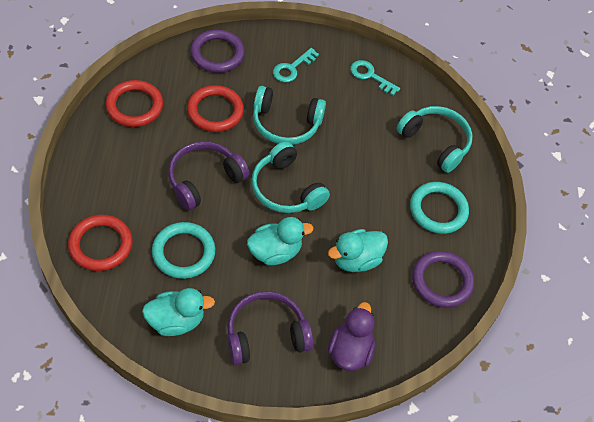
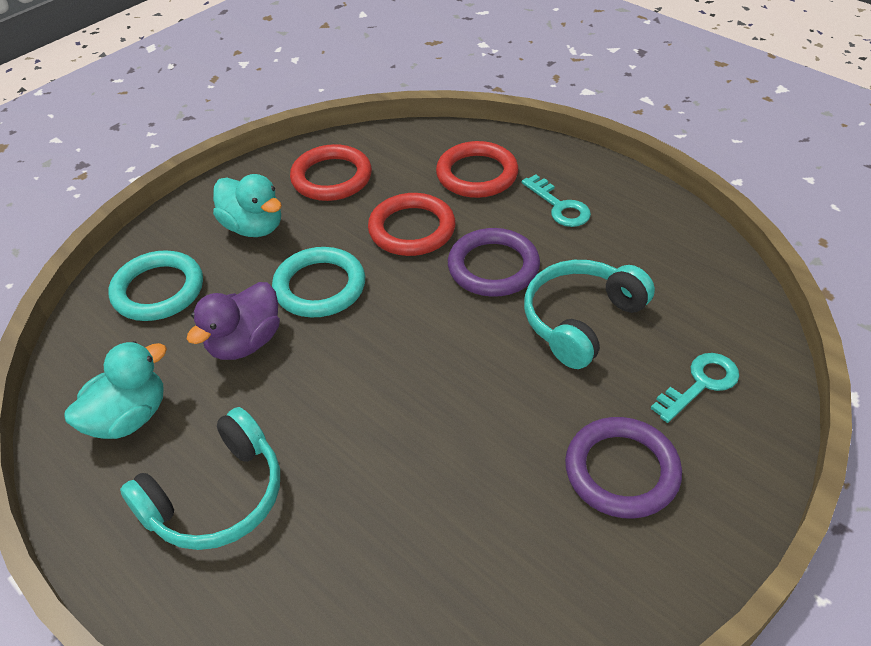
purple headphones: [168,141,249,211] [227,291,313,365] = 2 -> none = 0
turquoise duck: [142,288,215,336] [247,217,313,265] [328,229,388,272] = 3 -> [64,341,167,439] [213,174,282,237] = 2
turquoise headphones: [251,141,330,213] [253,86,326,145] [396,106,473,173] = 3 -> [120,407,280,550] [524,260,655,369] = 2

